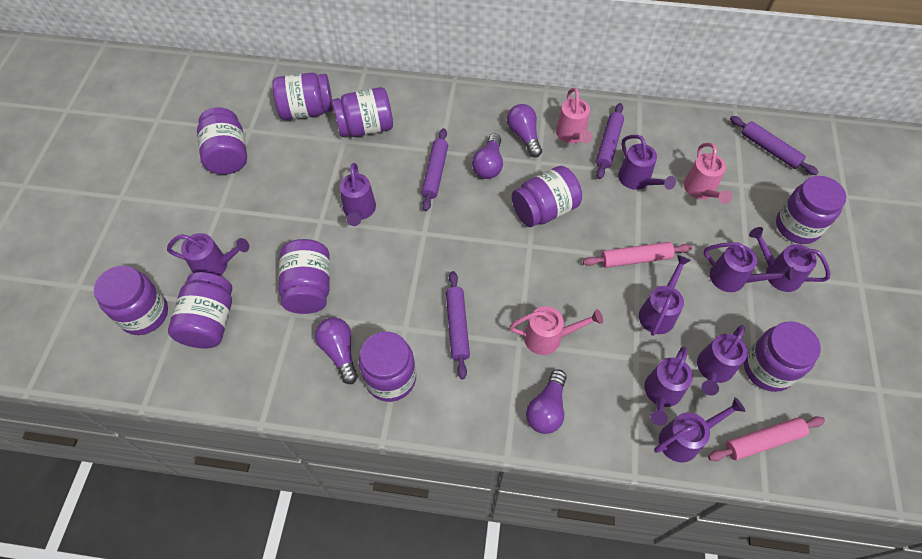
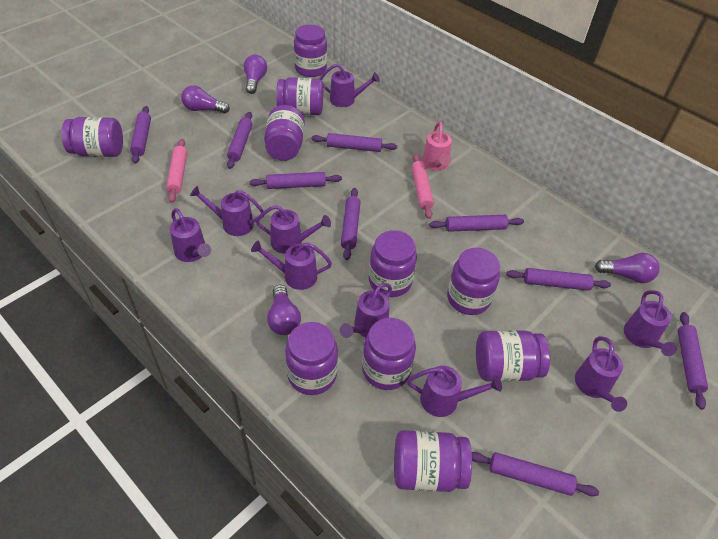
pink watering can: [510,306,603,355] [556,88,592,143] [684,143,732,204] = 3 -> [422,121,452,171] = 1
purple rolling pin: [421,128,448,211] [446,271,470,379] [596,103,624,179] [730,116,819,175] = 4 -> [130,106,151,164] [227,112,253,169] [250,172,342,189] [312,133,397,152] [341,188,361,260] [429,215,524,232] [472,452,599,496] [506,268,611,291] [678,312,708,410] = 9

